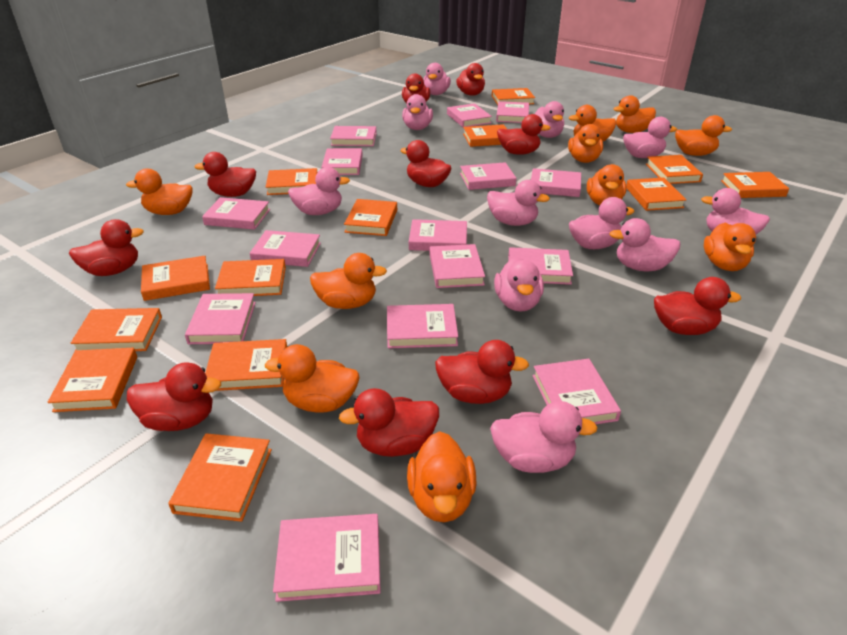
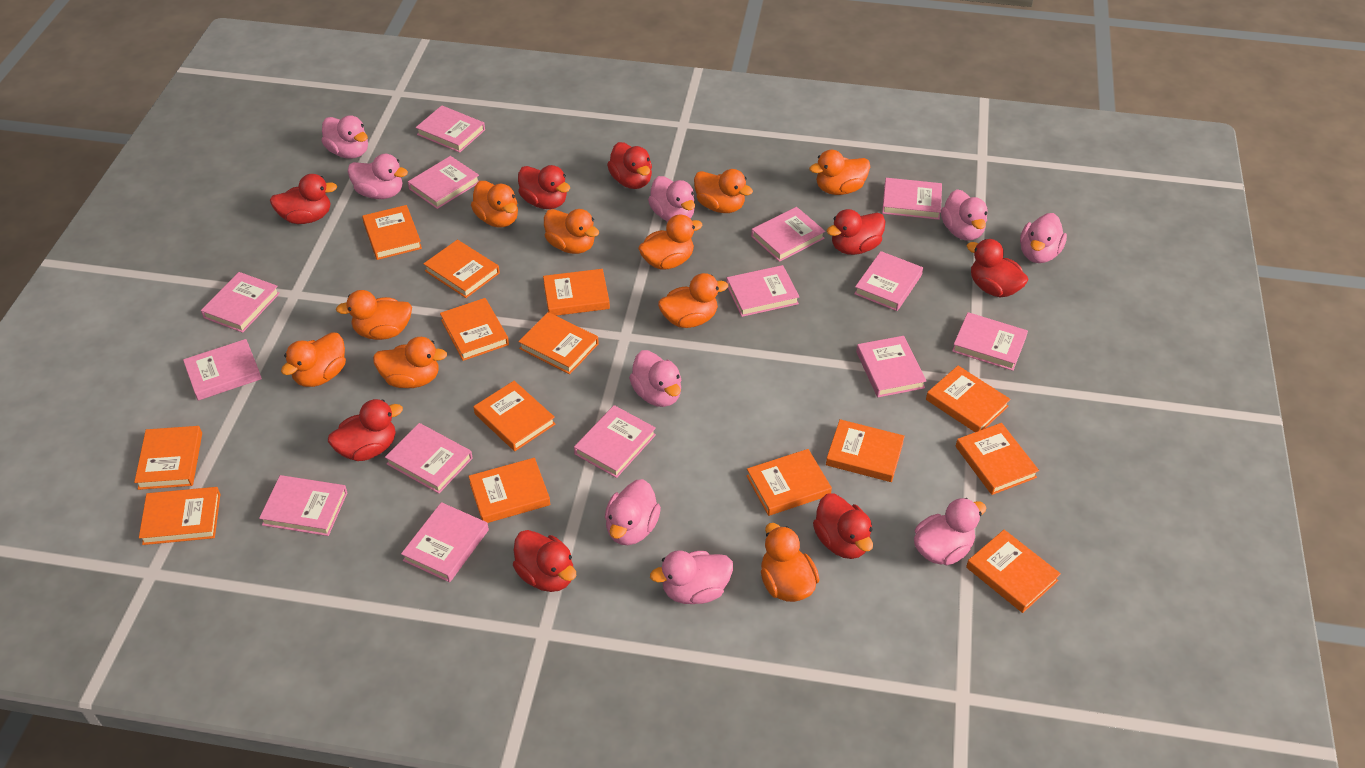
orange book: [47,348,137,412] [70,308,162,352] [141,256,210,301] [168,433,272,522] [205,339,287,391] [215,259,286,296] [266,168,317,195] [344,199,397,236] [463,124,507,147] [492,88,535,105] [626,177,686,211] [646,155,703,184] [721,172,789,198] = 13 -> [134,426,202,490] [139,487,220,545] [362,205,422,260] [423,240,500,298] [440,298,509,361] [468,458,550,523] [473,381,555,451] [518,312,599,374] [543,269,610,316] [746,449,832,516] [826,419,905,482] [926,366,1011,432] [956,423,1039,495] [966,530,1061,613] = 14
pink book: [185,293,256,344] [202,197,270,230] [250,230,321,267] [273,514,381,602] [321,148,363,175] [330,126,377,146] [387,304,458,348] [409,219,467,251] [430,244,485,288] [447,103,492,127] [460,162,516,190] [496,101,529,123] [508,247,573,285] [531,168,581,197] [532,359,621,424] = 15 -> [183,339,262,401] [201,272,280,333] [259,475,348,536] [385,423,473,494] [401,502,489,582] [408,156,479,209] [416,105,485,153] [574,405,656,478] [726,265,800,317] [751,207,825,262] [854,251,923,311] [856,336,926,397] [882,178,942,220] [952,312,1028,371] = 14
pink duck: [288,167,350,215] [402,94,433,130] [423,63,451,95] [487,180,550,226] [490,401,598,473] [494,257,544,312] [535,101,564,138] [569,197,635,249] [610,218,680,271] [623,117,677,158] [701,188,770,235] = 11 -> [321,115,368,159] [348,154,408,199] [605,479,661,545] [629,350,681,407] [648,176,695,222] [650,550,733,604] [914,498,986,565] [941,189,988,241] [1020,213,1067,263] = 9
red duck: [69,219,144,276] [127,362,221,431] [195,152,256,197] [339,388,439,457] [400,140,451,187] [402,73,430,104] [435,340,529,404] [456,63,485,96] [497,114,551,155] [654,277,741,335] = 10 -> [270,174,337,224] [328,399,403,461] [513,530,576,592] [518,165,570,209] [607,142,652,189] [813,493,873,559] [827,209,886,255] [967,239,1029,297] = 8

